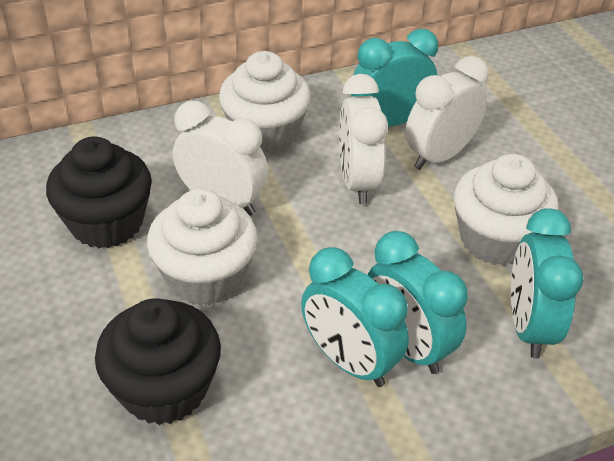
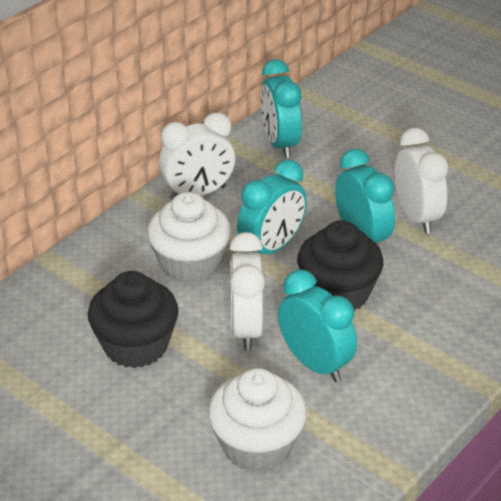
white cupcake: [147,189,258,305] [219,51,311,153] [454,154,559,266] = 3 -> [147,192,231,283] [208,368,307,473] = 2

